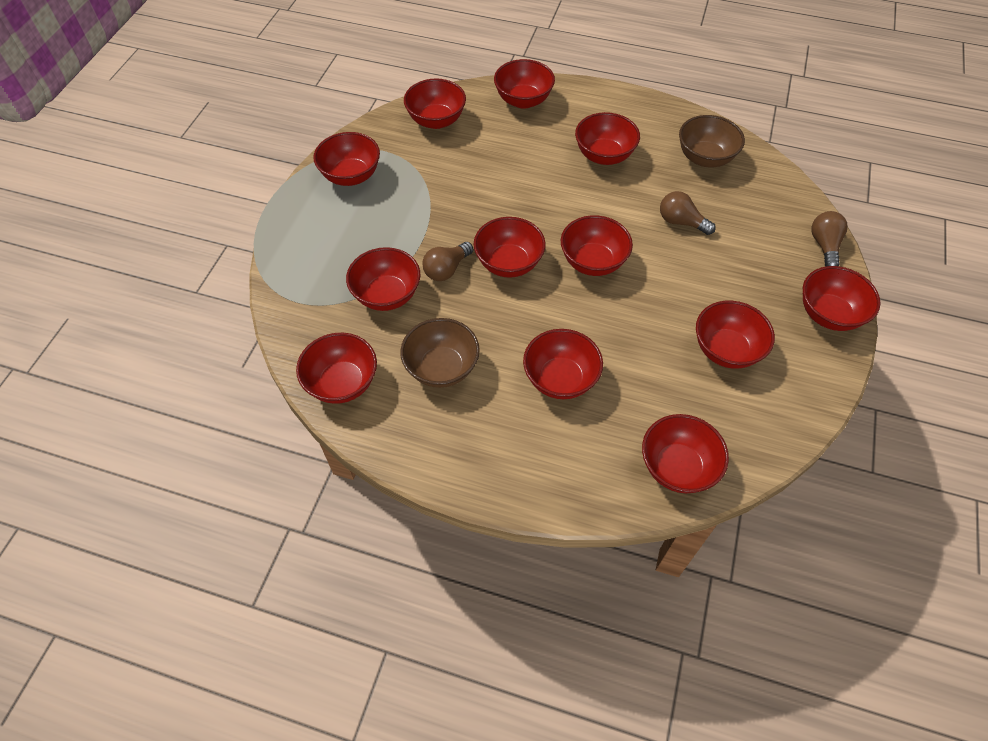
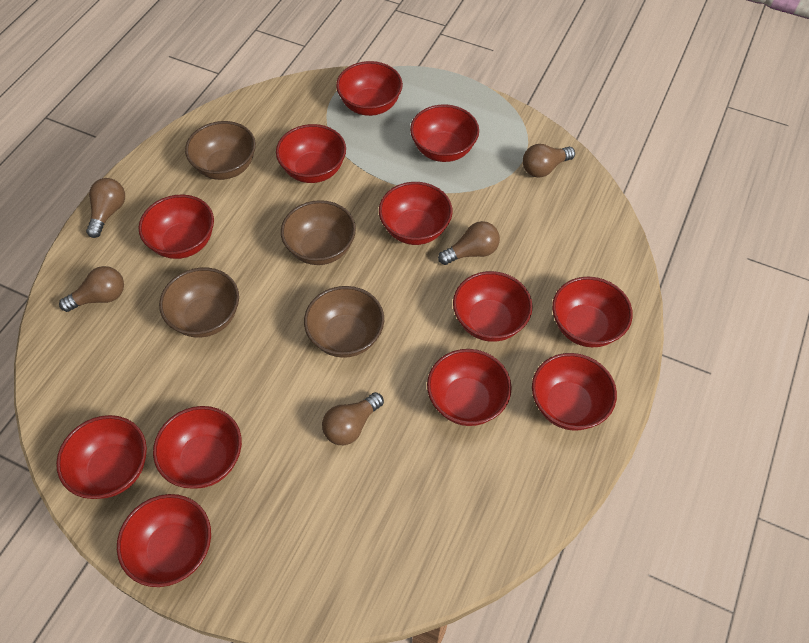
brown bowl: [400,318,480,388] [679,115,745,167] = 2 -> [159,268,239,337] [185,121,256,180] [281,200,356,265] [304,286,384,358] = 4
brown light bulb: [422,242,473,281] [660,191,716,235] [811,211,848,267] = 3 -> [59,266,124,312] [86,178,125,238] [322,392,384,445] [438,221,500,265] [523,144,575,178] = 5

